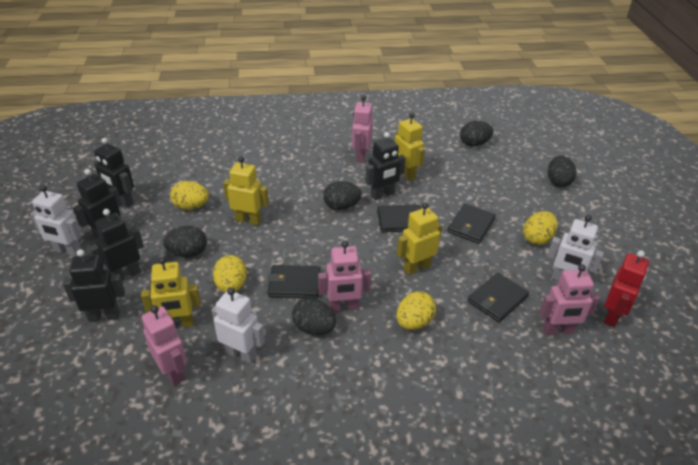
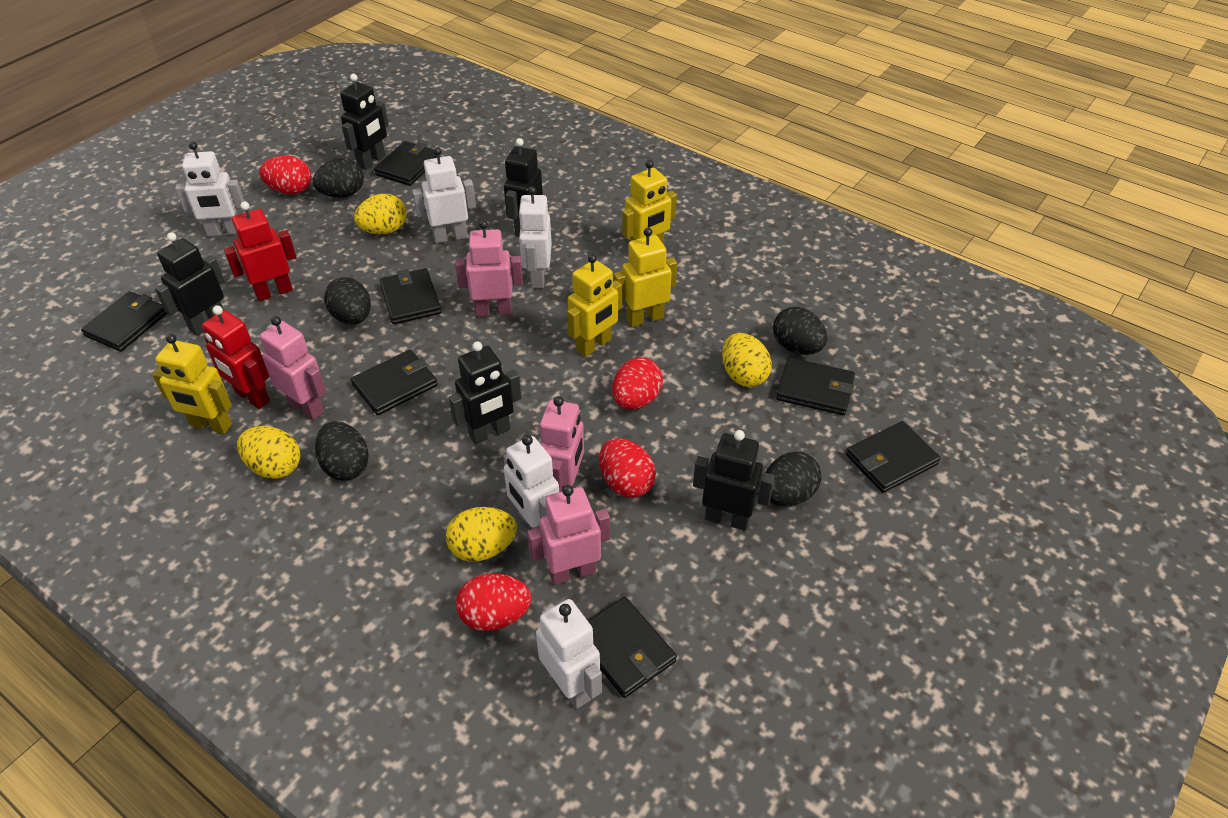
black wallet: [268,265,320,299] [377,204,421,232] [447,204,496,244] [468,273,529,323] = 4 -> [81,291,167,352] [351,350,437,415] [374,141,440,186] [379,268,441,324] [588,597,677,698] [776,357,855,415] [846,421,941,493] = 7
red egg: none = 0 -> [259,155,311,194] [456,573,531,631] [599,438,656,498] [612,357,663,410] = 4
red robot: [604,250,649,327] = 1 -> [202,306,270,409] [224,202,296,301] = 2
white robot: [30,185,82,256] [212,287,265,364] [547,215,604,281] = 3 -> [175,142,245,236] [412,147,476,243] [503,435,559,529] [518,186,552,288] [536,599,602,709] = 5

